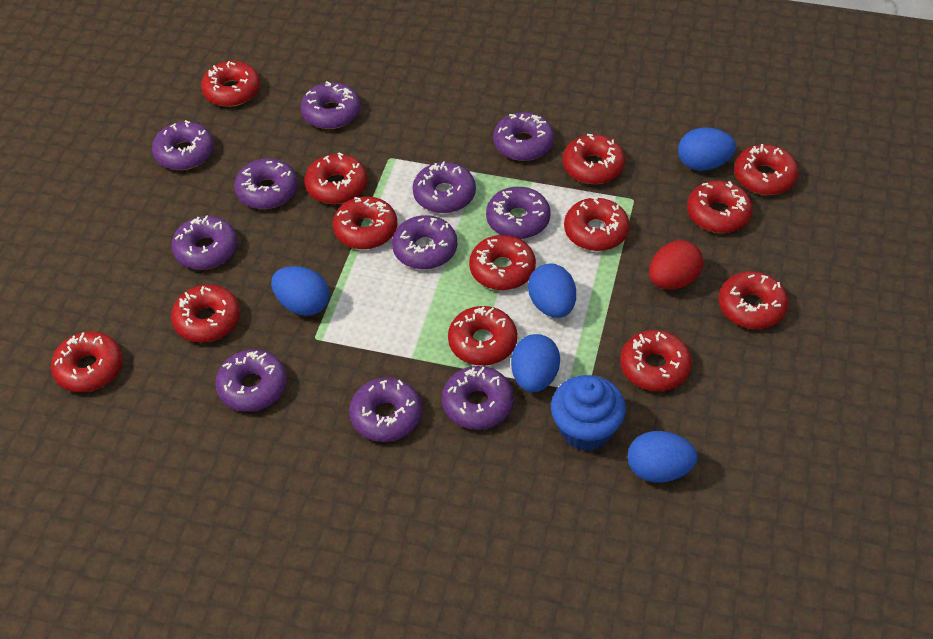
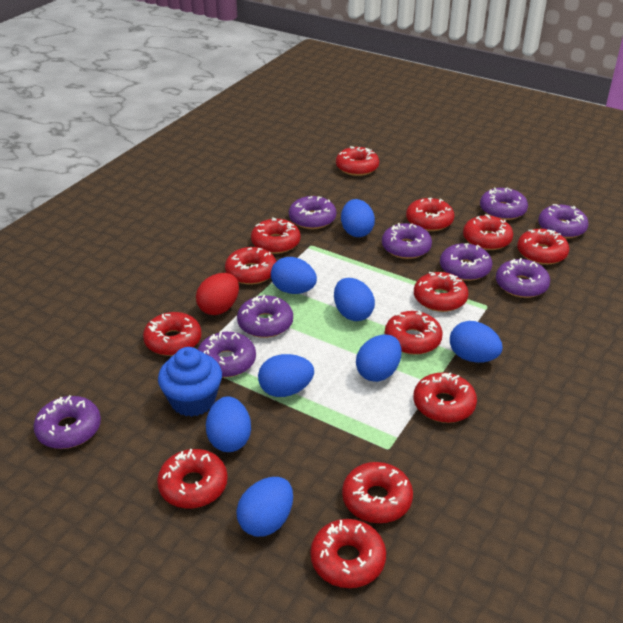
blue egg: [271,266,329,316] [511,334,560,392] [528,263,576,318] [627,431,698,482] [678,127,736,171] = 5 -> [206,396,251,452] [236,477,293,537] [258,354,314,397] [271,257,317,294] [334,278,375,321] [341,199,375,237] [356,334,401,382] [450,321,503,363] = 8
purple donut: [152,120,214,170] [171,215,238,270] [215,349,287,412] [234,158,298,209] [301,81,361,129] [349,378,422,442] [392,215,457,269] [413,161,476,213] [442,366,514,430] [486,187,550,239] [493,112,555,161] = 11 -> [33,395,101,449] [198,331,256,377] [237,295,293,338] [289,196,336,229] [382,223,432,259] [440,243,492,281] [480,187,528,220] [496,258,550,298] [538,204,589,239] = 9

